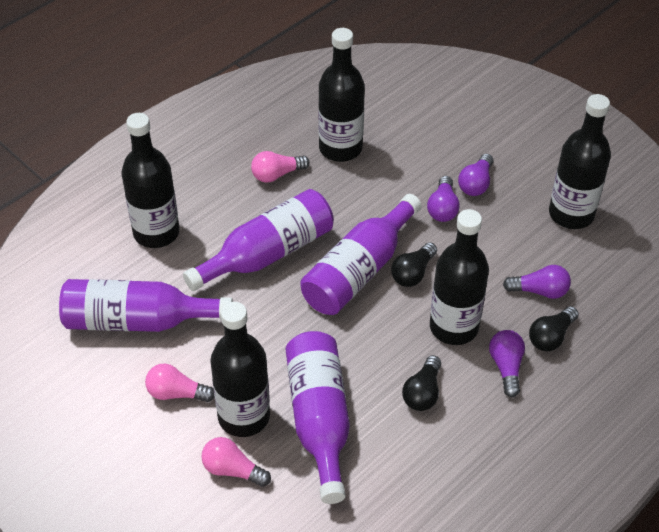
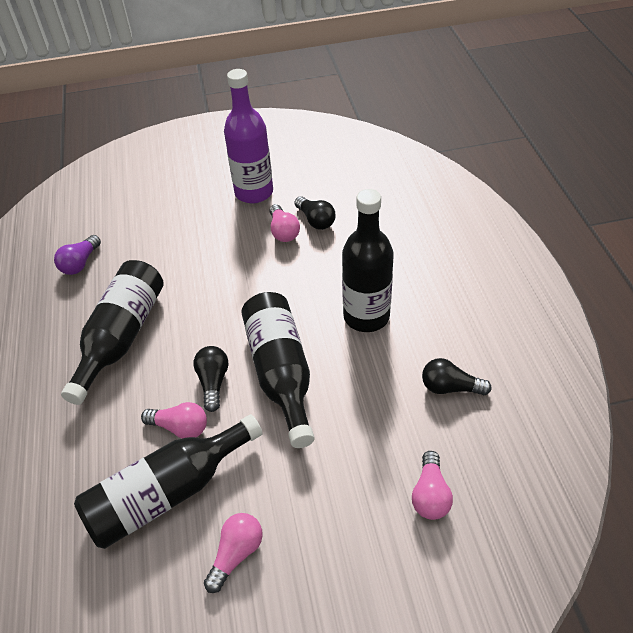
black bottle: [121,113,179,248] [210,302,270,437] [318,28,365,162] [430,209,489,345] [549,94,611,229] = 5 -> [61,260,164,405] [74,414,262,549] [241,292,314,448] [342,189,394,332] = 4
pink light bulb: [145,364,215,402] [201,437,271,487] [251,151,310,183] = 3 -> [141,402,207,439] [204,513,263,593] [270,204,300,242] [412,451,453,520] = 4
purple bottle: [59,279,233,332] [183,189,334,291] [286,331,350,504] [300,194,422,315] = 4 -> [224,69,273,203] = 1
purple light bulb: [427,176,460,222] [458,154,493,196] [489,330,525,397] [503,265,571,299] = 4 -> [54,235,101,275] = 1

